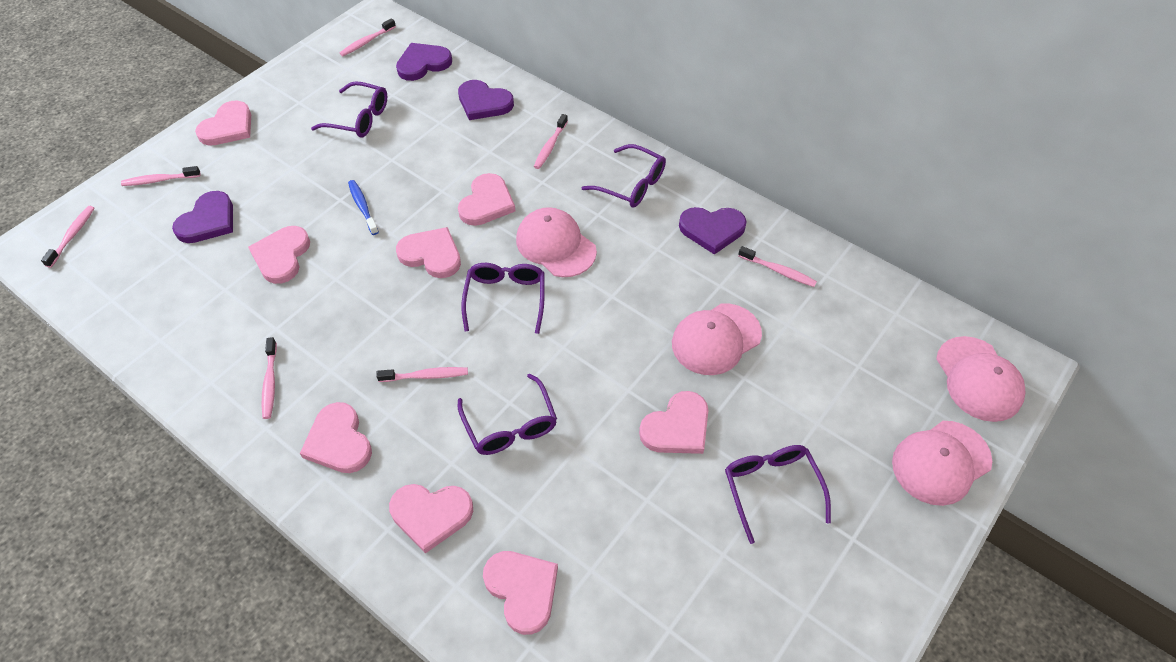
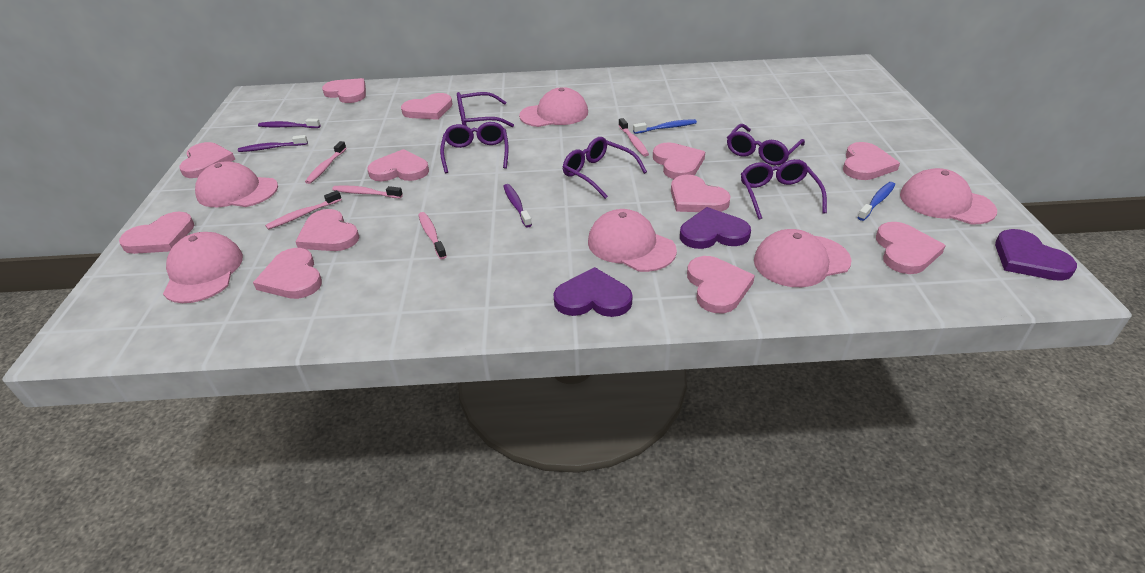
blue toothbrush: [348,180,379,235] = 1 -> [633,119,697,134] [857,182,895,221] = 2
pink cap: [516,207,597,277] [672,304,762,375] [892,421,992,506] [936,336,1026,422] = 4 -> [163,232,243,303] [195,161,278,207] [519,87,588,127] [588,209,677,272] [754,229,851,287] [900,168,997,225] = 6
pink heart: [195,101,251,145] [248,226,310,284] [300,402,372,473] [389,484,473,554] [396,227,461,278] [458,173,515,226] [483,551,558,635] [639,391,709,454] = 8 -> [119,212,194,254] [179,142,235,178] [253,248,322,299] [295,209,359,251] [322,78,366,103] [367,149,429,181] [401,93,453,120] [653,142,705,179] [671,175,731,212] [687,256,755,313] [843,142,900,180] [876,222,946,274] = 12
pink toothbrush: [41,206,94,268] [121,166,201,186] [262,337,277,419] [340,18,396,56] [376,367,468,382] [534,114,568,169] [738,246,817,287] = 7 -> [265,190,342,230] [305,141,347,184] [332,185,403,198] [418,212,447,259] [618,118,649,157] = 5
purple heart: [172,191,233,243] [396,43,452,81] [458,80,514,120] [679,207,747,255] = 4 -> [553,267,633,317] [680,207,751,249] [995,229,1077,281] = 3
purple toothbrush: none = 0 -> [238,135,308,152] [258,119,320,128] [503,184,532,228] = 3

